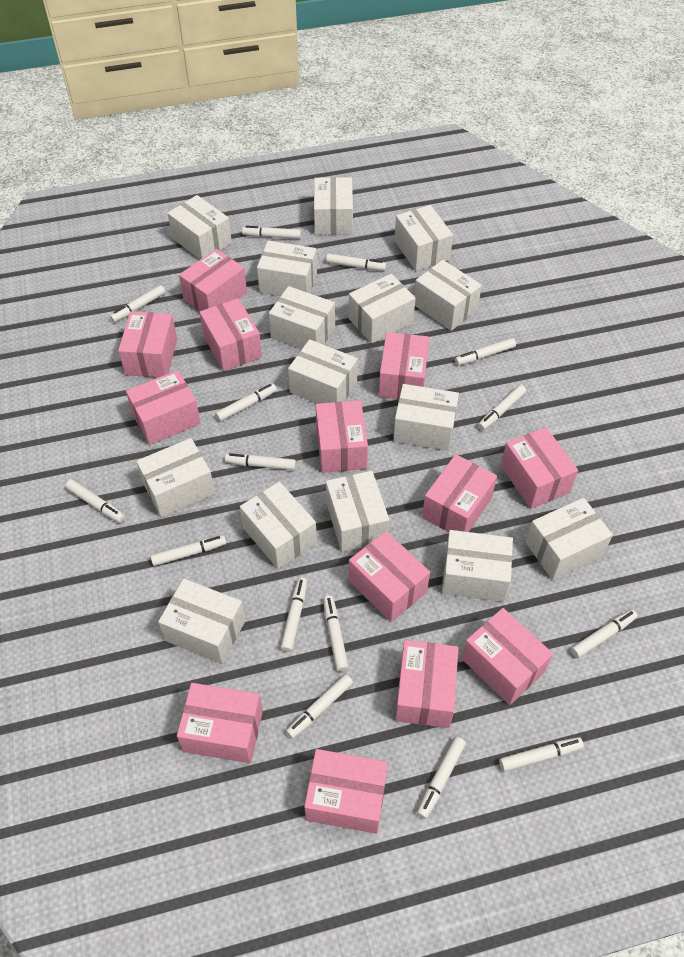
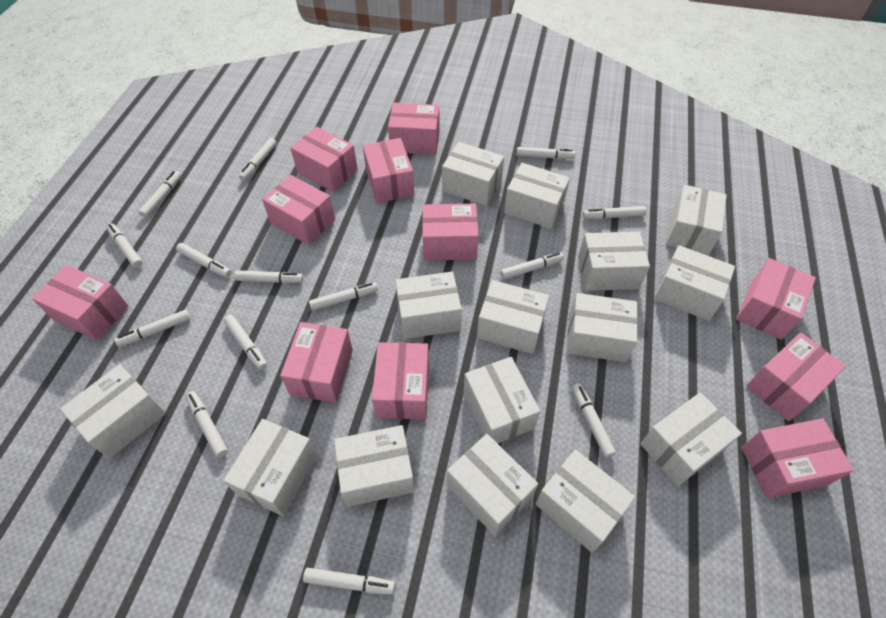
pink box: [118,311,177,378] [126,370,201,445] [177,683,263,763] [179,249,247,311] [200,298,262,371] [304,749,388,834] [316,400,368,473] [349,531,430,622] [379,332,429,399] [395,640,458,728] [422,454,497,532] [461,608,553,705] [501,427,578,509] = 13 -> [32,265,129,341] [262,175,335,245] [280,322,353,403] [291,127,358,192] [363,138,414,203] [372,342,429,419] [388,102,439,155] [422,204,479,260] [736,258,816,340] [741,418,854,498] [746,332,846,421] = 11
white marker: [65,480,125,523] [110,285,165,322] [150,535,226,566] [215,383,277,422] [225,453,296,470] [242,226,301,239] [280,577,307,652] [286,674,353,739] [323,595,349,672] [326,253,386,271] [417,737,466,819] [455,338,516,366] [478,385,526,431] [499,737,584,772] [571,609,637,658] = 15 -> [106,223,143,268] [115,310,191,347] [139,171,182,218] [176,243,231,278] [186,391,228,458] [224,315,267,370] [234,270,303,283] [239,138,277,181] [303,568,395,595] [309,282,378,311] [500,252,564,280] [517,147,575,159] [572,383,616,458] [583,206,646,219] = 14

